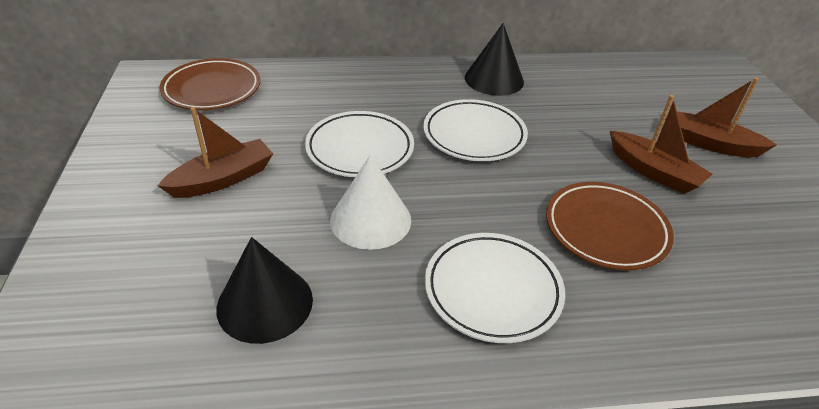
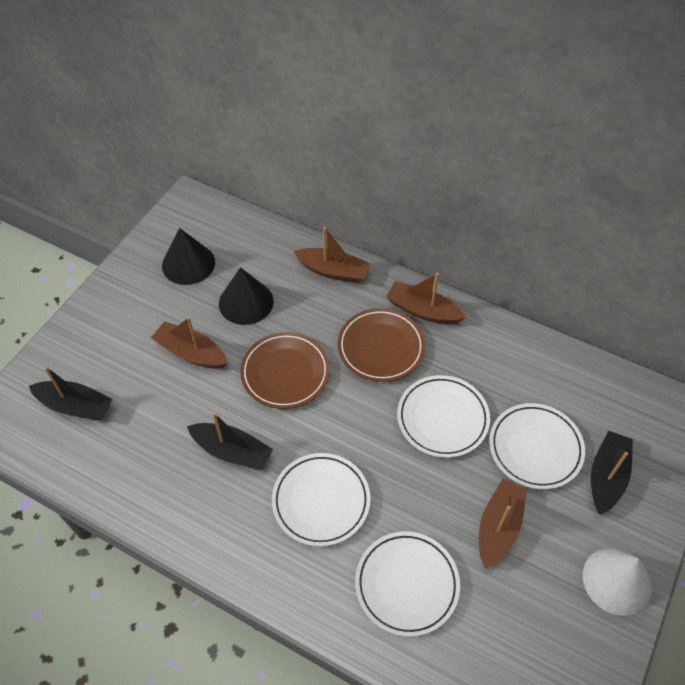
black boat: none = 0 -> [29,366,113,421] [187,412,273,470] [591,431,633,514] = 3
brown boat: [158,107,273,198] [610,95,712,194] [677,77,777,157] = 3 -> [151,317,228,369] [293,227,371,283] [386,273,466,324] [479,479,527,569] = 4
white plate: [305,111,414,177] [423,99,528,161] [425,233,565,343] = 3 -> [272,453,370,547] [355,531,460,637] [397,375,490,458] [489,403,585,489] = 4

